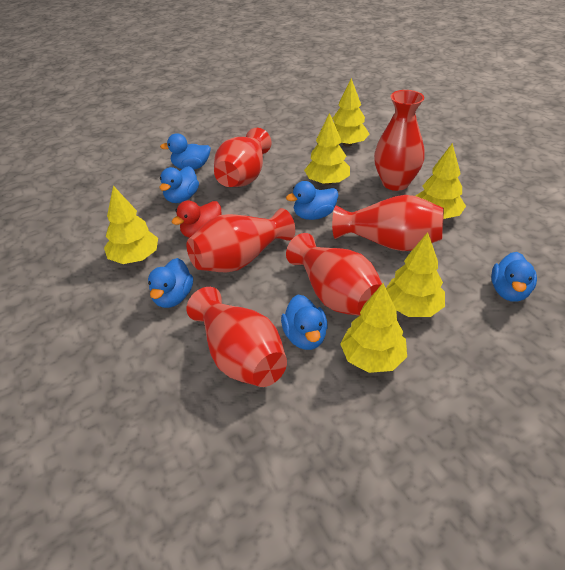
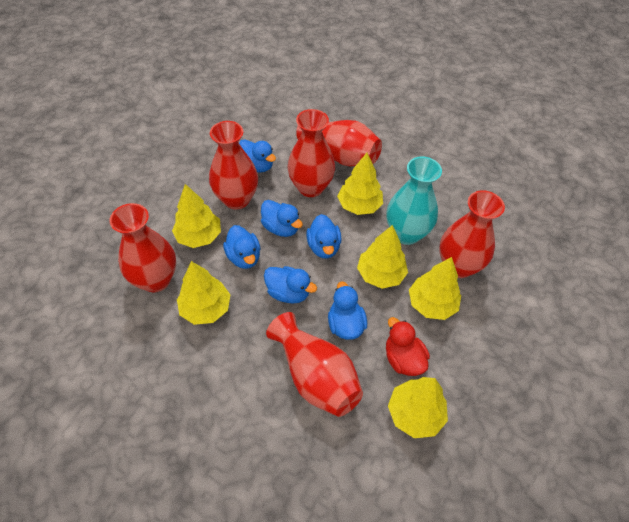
turquoise vase: none = 0 -> [387,157,442,245] = 1

